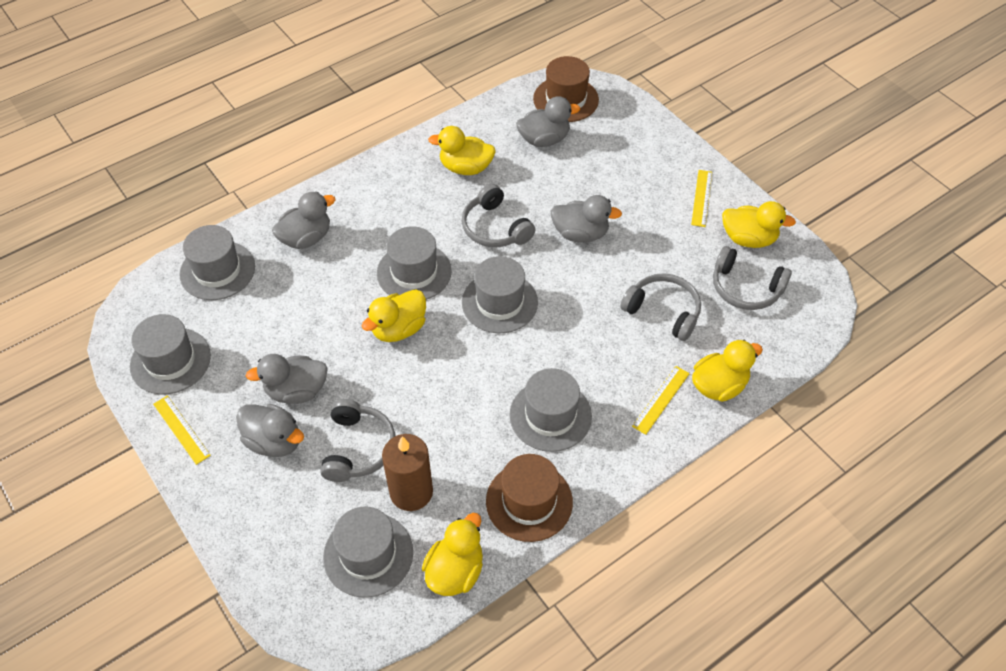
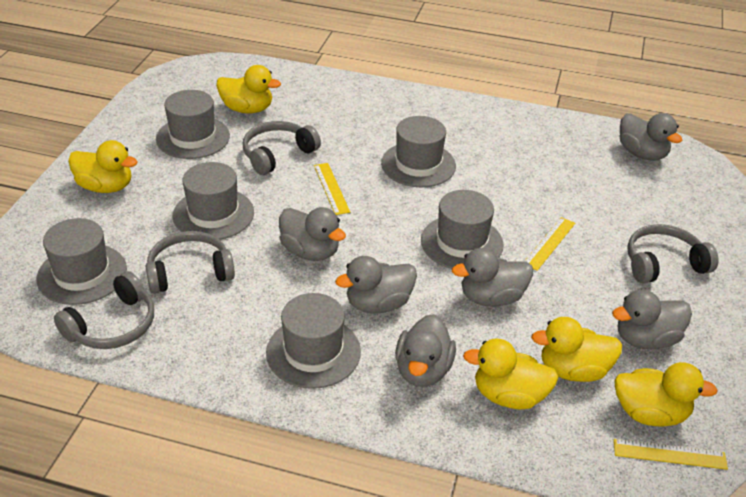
brown candle: [382,434,433,511] = 1 -> none = 0
brown hat: [486,454,573,542] [533,56,599,122] = 2 -> none = 0
grey duck: [236,404,304,457] [246,354,328,404] [272,192,336,249] [516,96,580,147] [550,195,622,242] = 5 -> [279,207,346,261] [335,256,417,314] [395,314,456,387] [452,248,533,307] [612,290,692,349] [620,113,682,161] = 6

